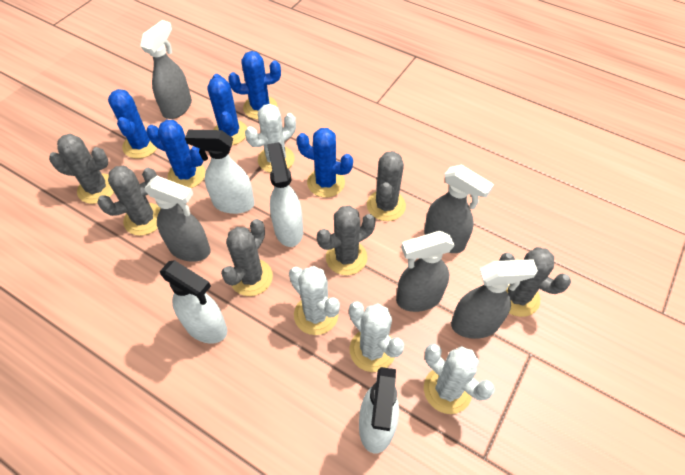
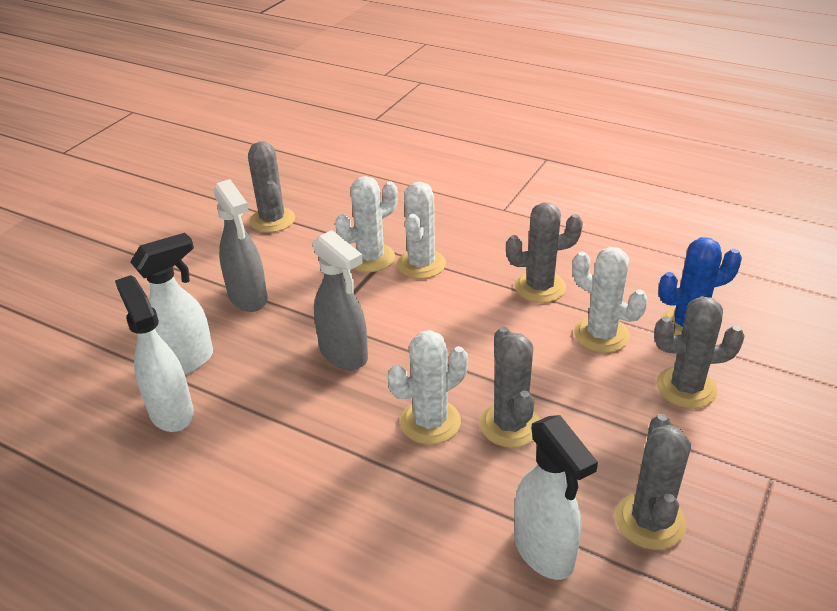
blue cactus: [108,89,157,159] [146,120,206,188] [207,74,247,145] [228,51,281,119] [296,128,353,197] = 5 -> [658,237,742,335] = 1
grey cactus: [49,134,114,204] [97,166,160,236] [221,219,273,296] [317,206,376,275] [367,151,406,221] [499,247,571,317] = 6 -> [248,142,295,233] [480,327,540,448] [506,202,583,303] [615,414,691,550] [654,296,745,408] = 5
grey spray bottle: [140,20,192,119] [144,176,210,262] [396,231,455,312] [424,165,494,253] [451,259,538,339] = 5 -> [214,179,268,312] [312,230,368,370] = 2
white spray bottle: [160,260,227,344] [185,130,255,214] [267,142,303,247] [359,367,399,453] = 4 -> [115,275,194,432] [130,233,213,375] [514,415,598,580] = 3

